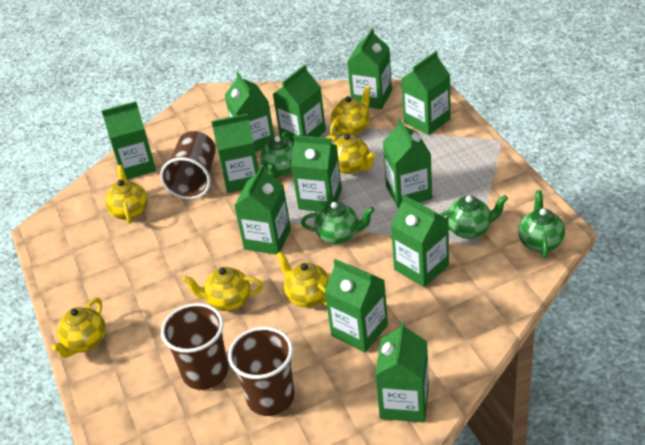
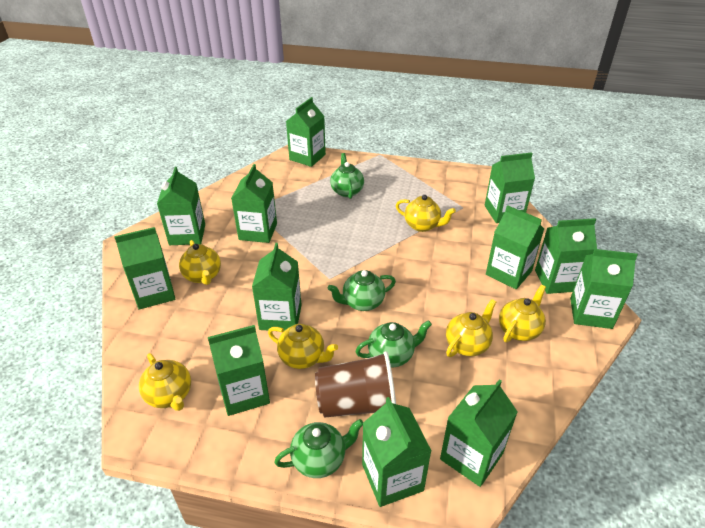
brown cup: [160,131,216,199] [161,303,228,390] [228,327,295,416] = 3 -> [315,351,396,418] = 1

